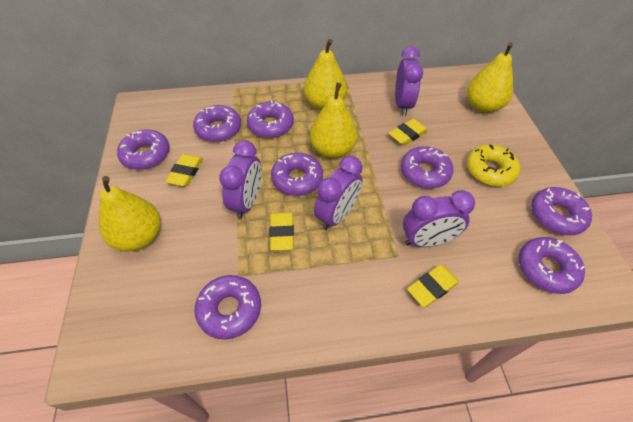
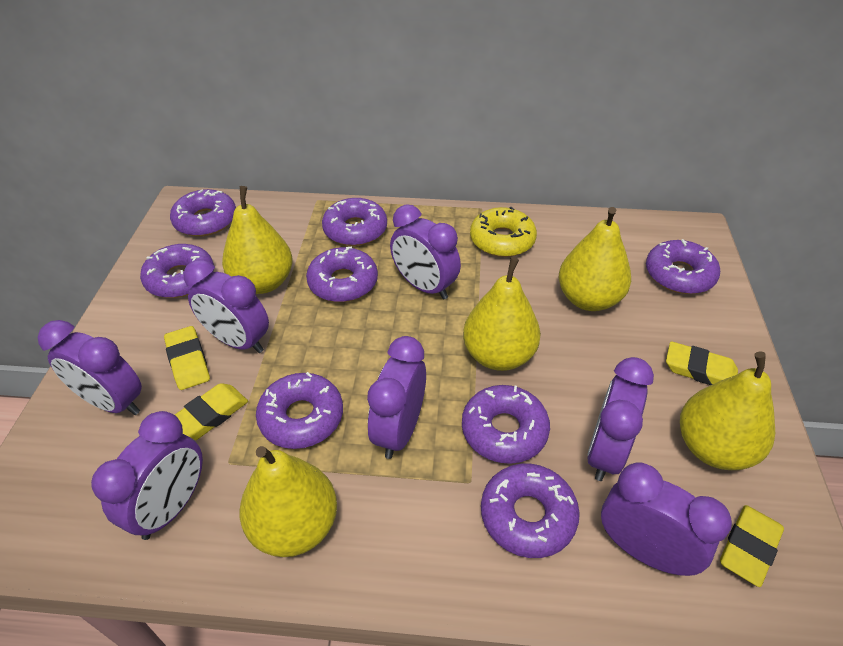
purple clock: [219,140,261,219] [314,156,363,230] [395,46,423,116] [403,190,475,247] = 4 -> [38,320,142,415] [91,411,203,540] [183,259,269,353] [367,336,426,459] [390,204,461,300] [587,357,654,481] [601,463,732,576] = 7
yellow pear: [99,176,161,252] [304,39,347,110] [310,83,357,158] [467,42,513,113] = 4 -> [222,186,293,294] [240,446,337,557] [463,257,541,371] [559,207,631,311] [680,351,775,470] = 5

